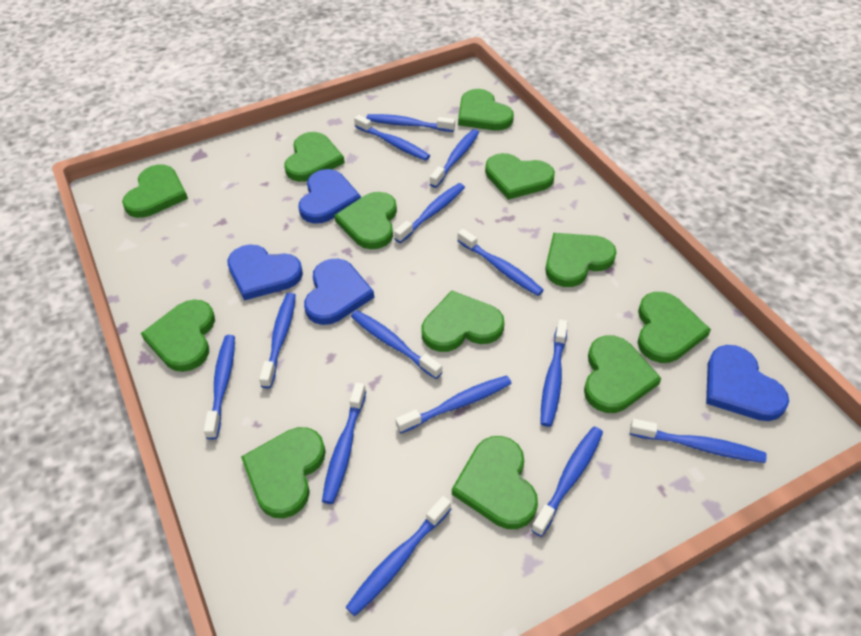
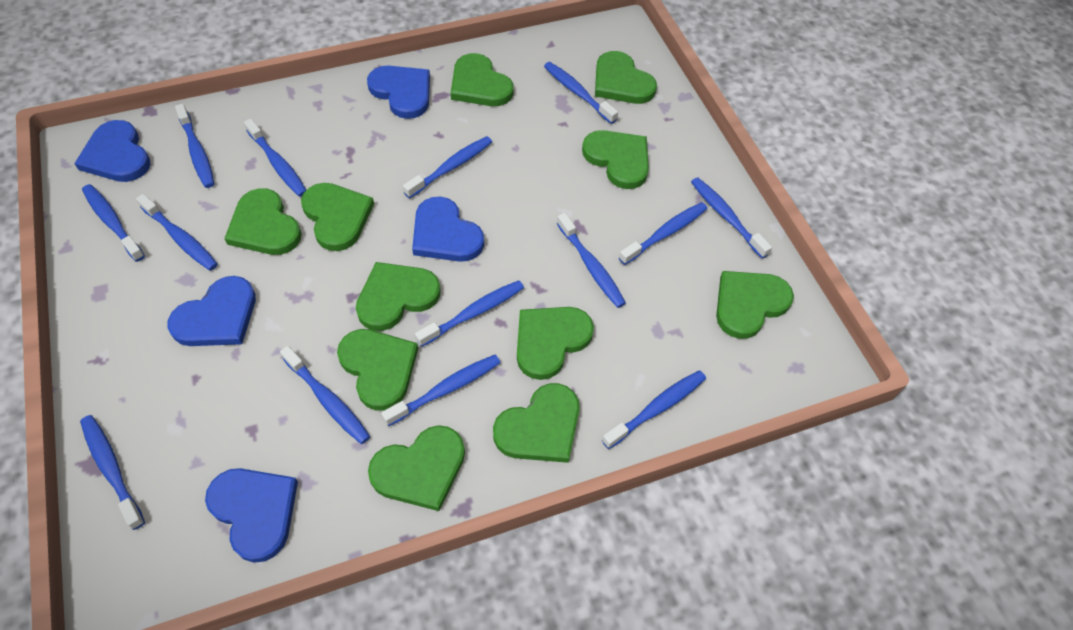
blue heart: [227,245,303,301] [299,169,361,224] [304,259,374,325] [706,345,789,421] = 4 -> [74,120,151,182] [167,276,256,346] [205,468,298,563] [367,65,430,119] [412,197,484,262] = 5
green heart: [122,165,188,218] [141,299,215,372] [241,427,326,518] [284,132,345,182] [334,192,397,249] [421,290,504,352] [452,436,538,529] [458,89,514,130] [485,153,555,200] [545,233,617,287] [584,335,662,413] [637,292,711,363] = 12 -> [224,188,302,255] [301,183,374,251] [337,329,418,411] [356,262,441,331] [368,425,465,511] [451,53,513,106] [493,383,580,463] [517,307,594,380] [582,130,649,189] [595,51,657,104] [716,271,794,339] = 11

